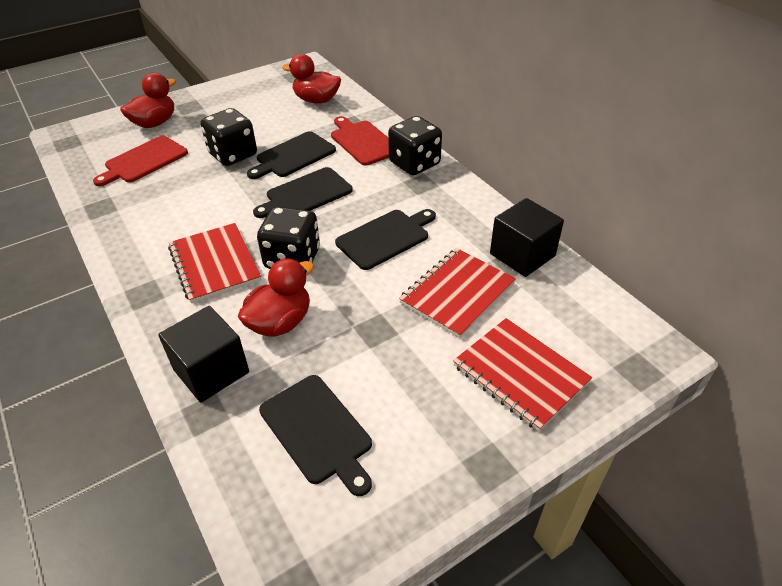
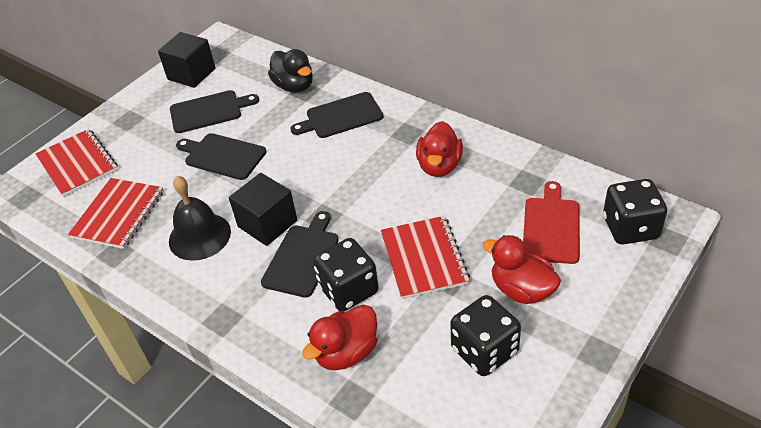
black bell: none = 0 -> [169,176,231,261] = 1
black duck: none = 0 -> [268,49,313,93] = 1
red cutting board: [93,136,188,186] [331,116,389,166] = 2 -> [523,181,580,264] = 1

